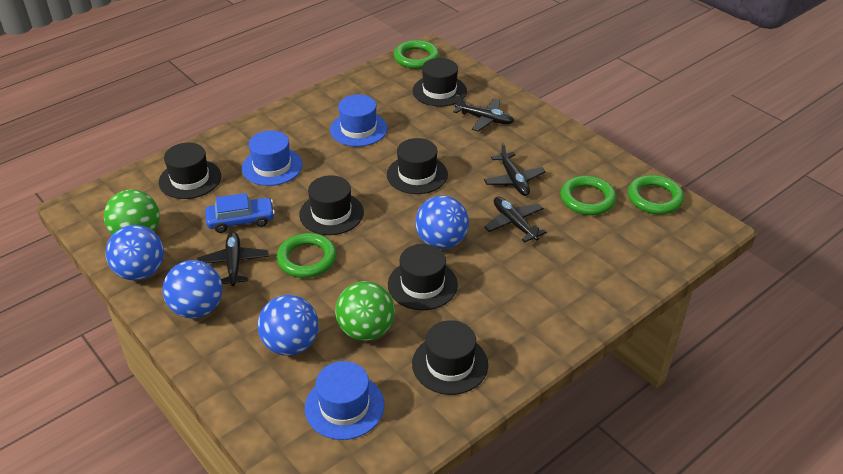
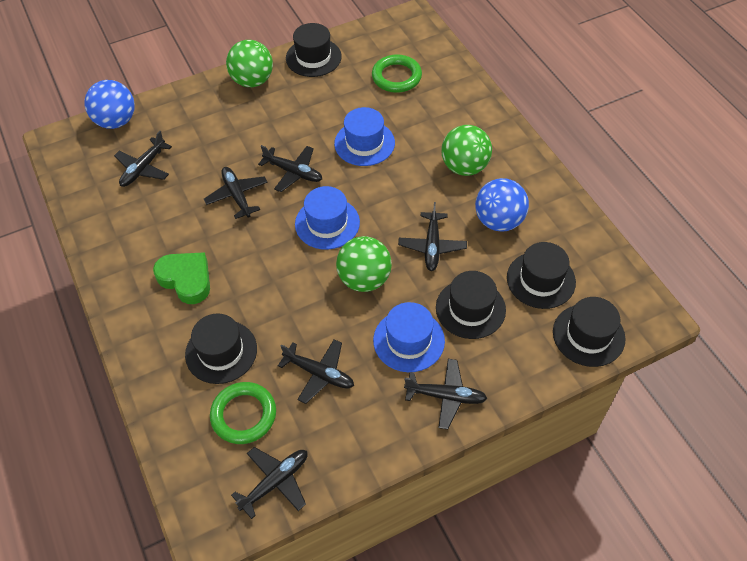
black hat: [159,143,221,199] [299,175,364,235] [387,138,448,194] [388,244,458,310] [412,58,467,107] [412,320,488,395] = 6 -> [185,314,257,384] [286,23,342,77] [436,271,506,339] [507,242,576,309] [553,297,626,367] = 5
black plane: [198,232,269,286] [453,95,514,132] [484,143,546,196] [484,197,547,242] = 4 -> [114,131,172,187] [204,167,268,219] [231,447,308,519] [258,145,322,192] [278,339,354,404] [398,202,467,271] [404,359,487,429] = 7
blue ball: [105,225,164,281] [163,260,223,318] [257,295,319,356] [415,196,469,249] = 4 -> [84,80,135,129] [475,178,529,232] = 2
blue car: [205,193,275,233] = 1 -> none = 0
green ball: [104,189,160,235] [335,281,395,341] = 2 -> [226,40,273,87] [336,236,392,292] [441,125,492,176] = 3
green heart: none = 0 -> [153,252,210,304] = 1
green ring: [277,233,337,278] [394,40,439,69] [560,176,616,215] [628,175,684,214] = 4 -> [210,382,276,444] [372,54,422,93] = 2

